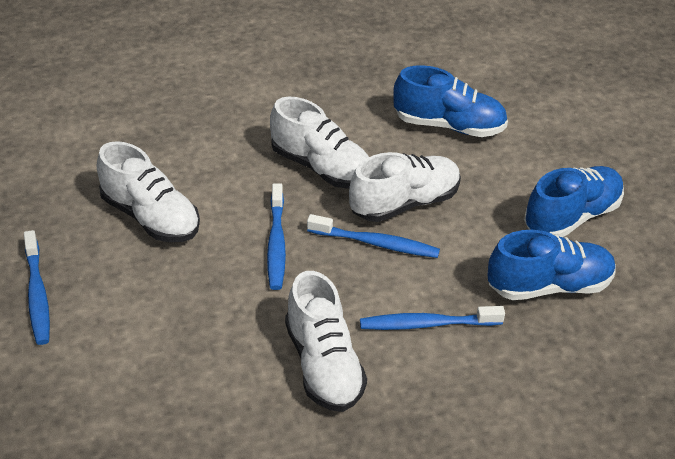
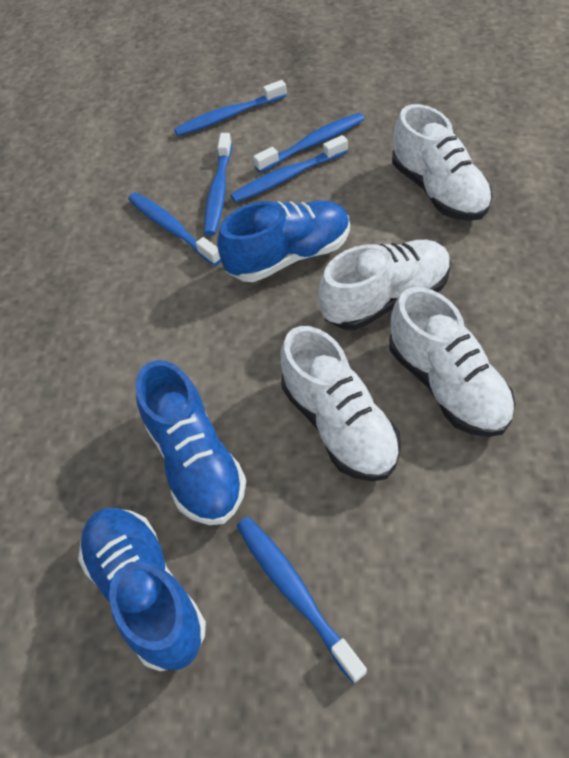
blue toothbrush: [24,230,50,345] [267,183,286,290] [307,214,440,258] [360,306,505,330] = 4 -> [128,192,221,266] [174,80,287,136] [204,133,232,236] [230,135,348,203] [237,517,367,683] [253,113,364,172] = 6

